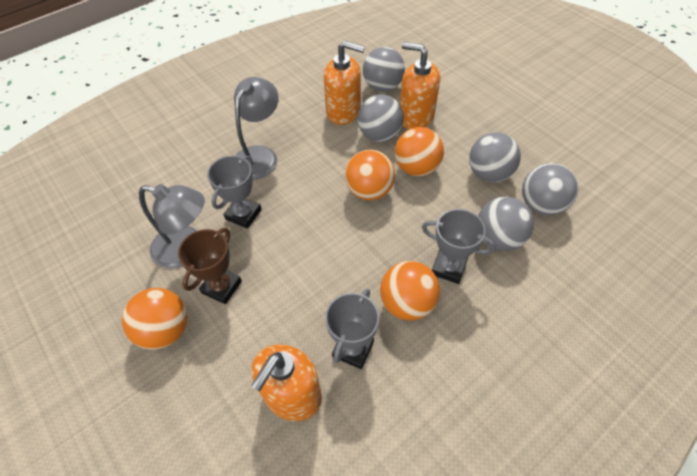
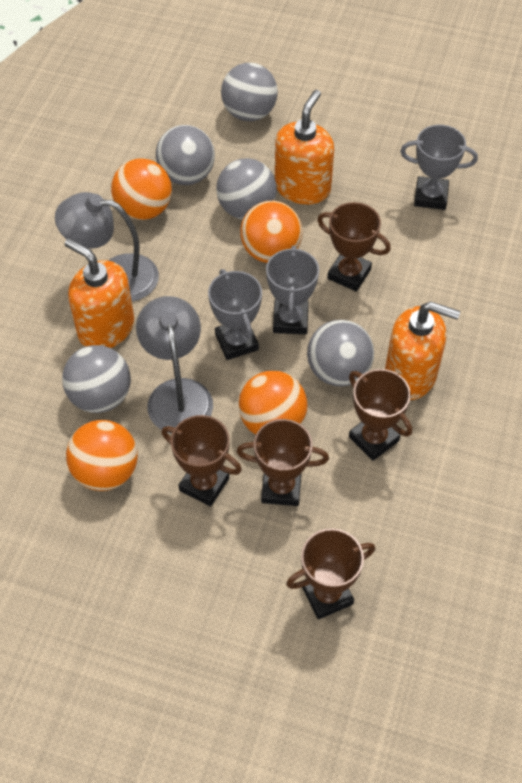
brown trophy: [178,228,242,304] = 1 -> [161,415,242,507] [237,419,329,506] [286,528,375,620] [317,202,391,291] [349,369,412,461] = 5

